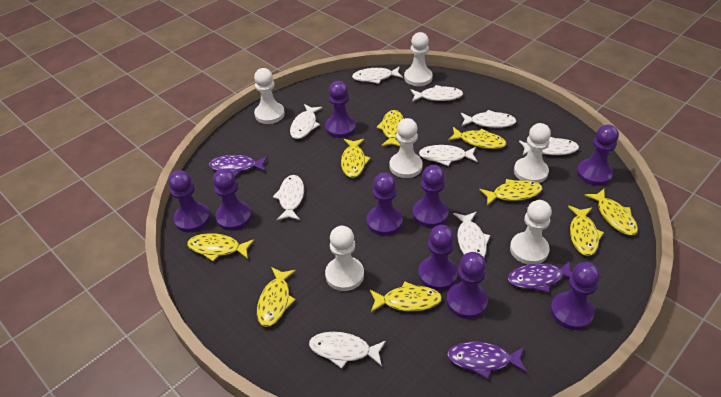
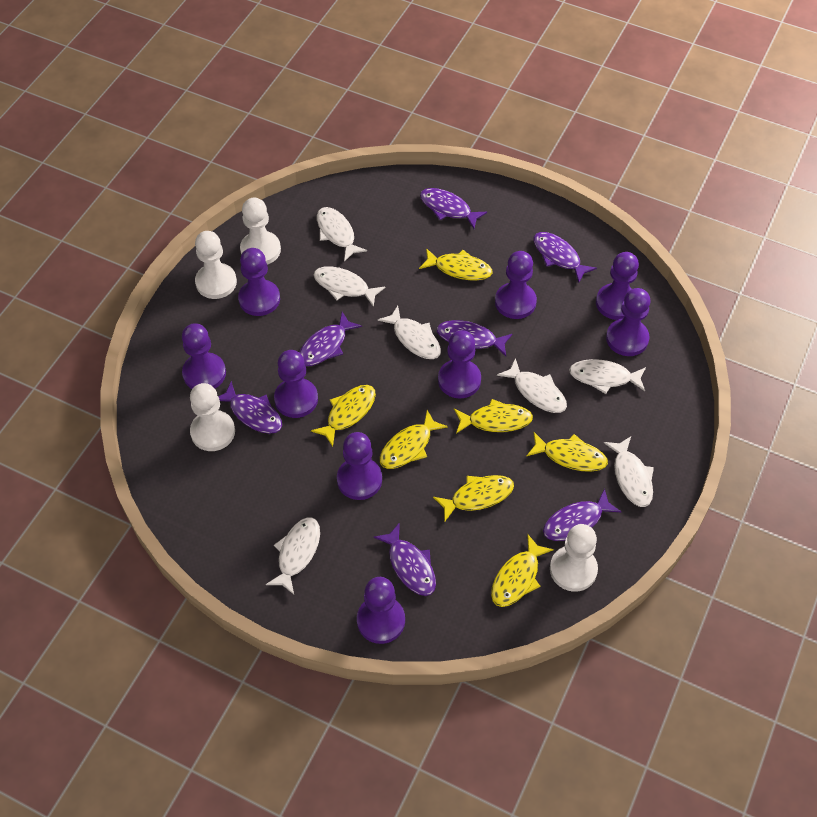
purple fish: [209,155,268,176] [447,342,527,379] [508,260,572,293] = 3 -> [218,381,282,434] [299,312,362,366] [374,522,436,596] [420,188,487,229] [437,320,512,356] [533,232,597,283] [543,488,621,541] = 7
white fish: [273,175,304,220] [290,104,323,139] [309,332,386,369] [352,67,403,84] [411,85,463,102] [419,145,478,166] [453,212,490,257] [461,110,517,128] [519,137,579,155] = 9 -> [266,517,320,595] [314,266,385,307] [317,207,367,262] [378,306,441,359] [497,358,567,413] [569,359,646,394] [604,436,654,507] = 7
white pawn: [254,68,285,124] [325,226,364,291] [389,118,423,178] [404,32,433,86] [510,200,552,265] [514,123,551,183] = 6 -> [190,383,235,451] [195,231,237,299] [240,198,281,265] [550,524,598,592] = 4
yellow fish: [187,233,254,261] [257,267,296,327] [341,139,370,178] [370,281,442,312] [376,110,404,146] [448,127,506,149] [479,179,542,206] [568,206,604,256] [585,189,638,235] = 9 -> [311,385,376,447] [380,410,448,469] [419,248,493,280] [433,475,514,522] [454,399,533,434] [491,534,554,607] [526,432,608,472] = 7

